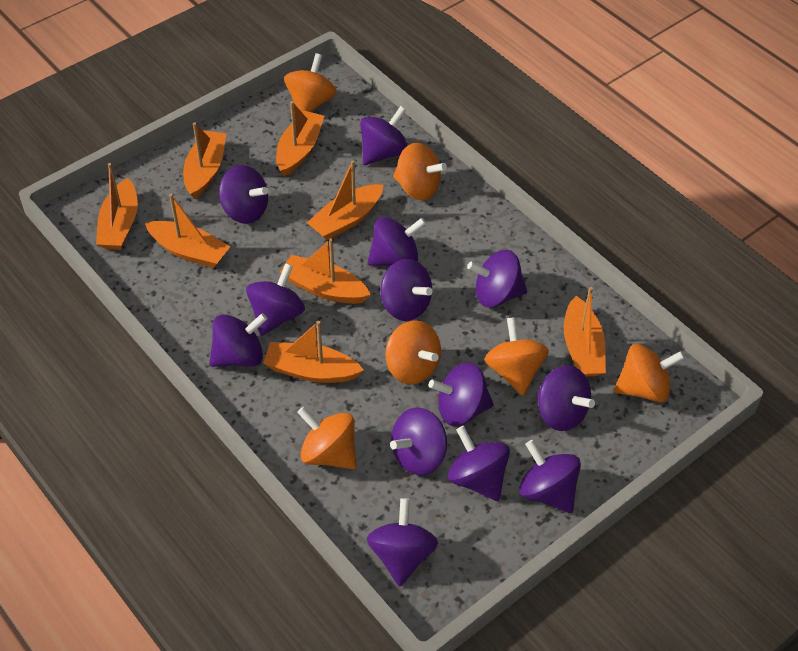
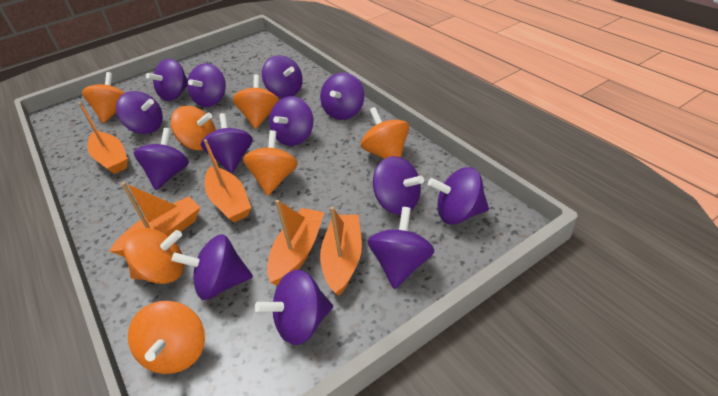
orange boat: [96,163,138,250] [145,194,231,268] [183,122,226,199] [263,321,364,383] [276,101,324,176] [279,238,371,304] [307,160,384,240] [564,287,606,377] = 8 -> [78,102,128,174] [109,182,200,257] [204,139,251,222] [267,200,324,286] [320,207,362,296] = 5
orange spinning top: [284,53,337,112] [297,407,357,469] [385,320,441,384] [393,143,447,200] [485,317,549,396] [614,344,685,402] = 6 -> [82,72,124,123] [124,228,184,284] [128,301,205,374] [171,106,216,151] [233,74,279,129] [243,130,298,196] [361,107,409,159] = 7

